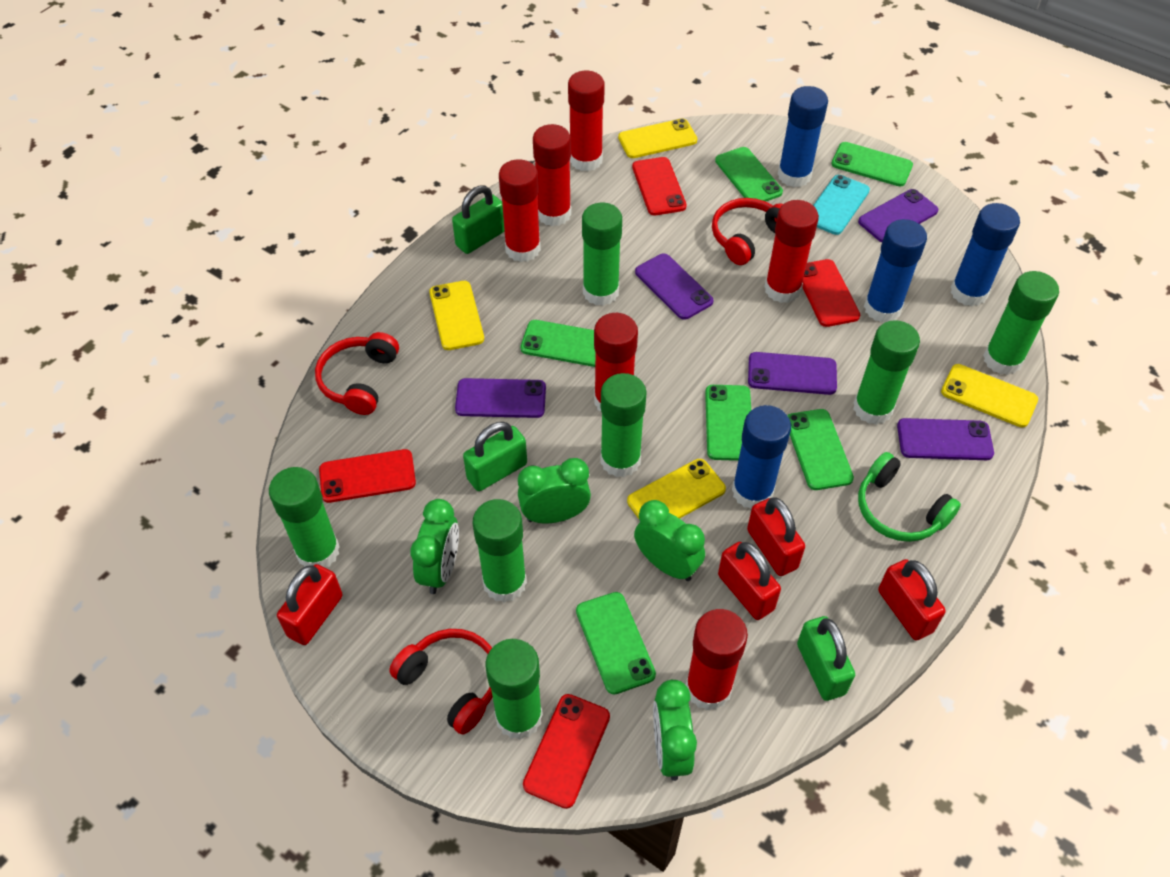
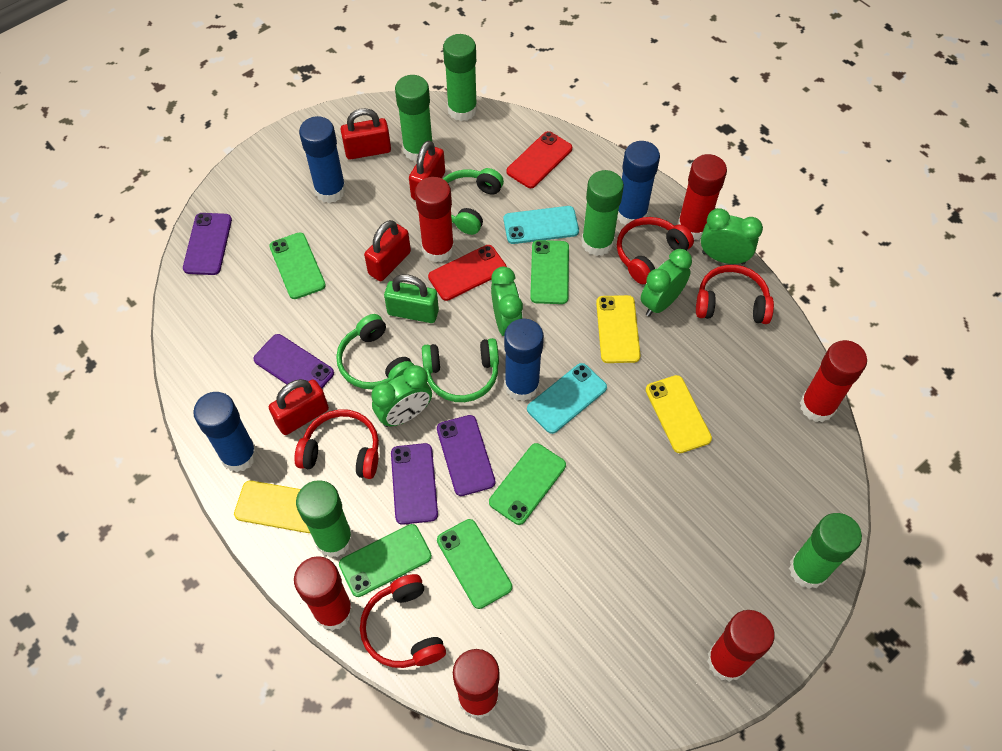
green glue stick: [269,467,340,567] [473,499,527,603] [486,639,543,740] [582,203,622,306] [600,373,647,477] [853,320,920,425] [983,271,1059,375] = 7 -> [296,480,353,558] [395,75,433,162] [443,34,477,121] [581,170,624,256] [789,513,862,589] = 5
green headphones: [858,452,961,542] = 1 -> [336,314,414,389] [422,338,499,402] [443,168,504,235] = 3
green padlock: [452,185,505,254] [463,422,527,491] [797,616,855,701] = 3 -> [384,274,439,323] = 1
green phone: [520,320,595,367] [576,592,656,694] [705,385,751,461] [715,147,783,202] [787,409,854,490] [831,142,913,186] = 6 -> [269,232,326,299] [339,524,432,597] [437,519,512,609] [489,443,566,525] [530,240,569,304] = 5
purple phone: [455,378,546,418] [635,254,714,320] [748,352,837,395] [858,189,939,242] [897,418,994,460] = 5 -> [183,213,232,275] [253,334,334,388] [391,443,438,525] [437,415,495,496] = 4
red headphones: [315,332,399,415] [389,629,493,735] [712,198,783,265] = 3 -> [294,409,379,479] [360,574,446,668] [617,217,694,284] [696,265,774,324] = 4
red phone: [319,449,416,503] [523,694,610,809] [632,157,687,215] [802,259,860,327] = 4 -> [428,245,507,301] [507,131,572,188] = 2
turquoise phone: [813,175,870,235] = 1 -> [504,206,579,244] [527,363,607,434] = 2
yellow phone: [429,281,484,350] [618,118,697,158] [627,459,726,519] [941,364,1038,428] = 4 -> [234,480,310,533] [596,295,641,363] [646,375,712,453] = 3

